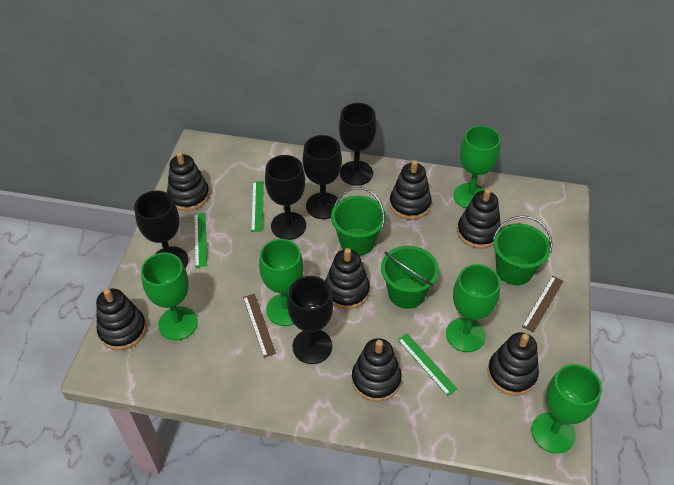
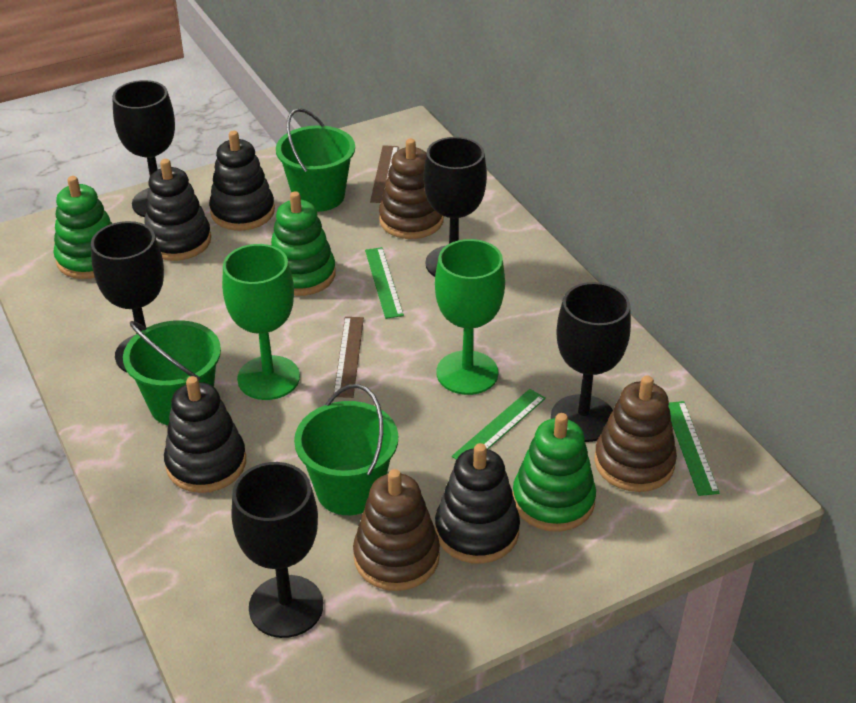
black stacking toy: [96,289,146,350] [167,152,209,211] [325,248,370,309] [352,338,402,402] [389,160,431,220] [457,188,501,249] [487,332,539,395] = 7 -> [144,159,211,261] [164,376,246,493] [209,131,275,230] [435,443,520,564] = 4
brown stacking toy: none = 0 -> [353,469,440,591] [379,139,444,239] [594,375,677,492] = 3
green goblet: [141,252,198,340] [259,239,304,326] [446,264,500,352] [453,125,501,208] [531,364,602,453] = 5 -> [222,244,300,400] [435,239,505,395] = 2
green stacking toy: none = 0 -> [54,176,112,279] [271,191,336,296] [513,413,596,532] = 3

